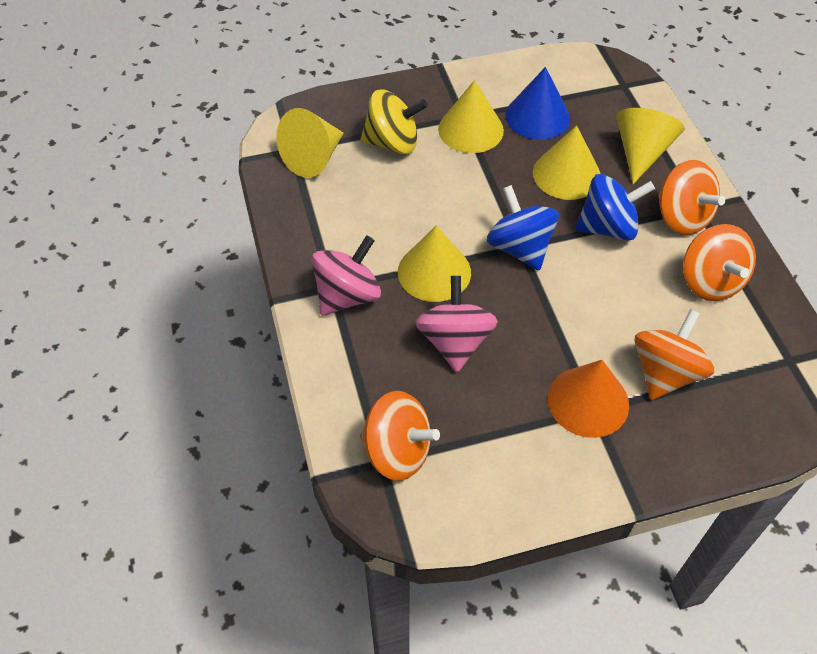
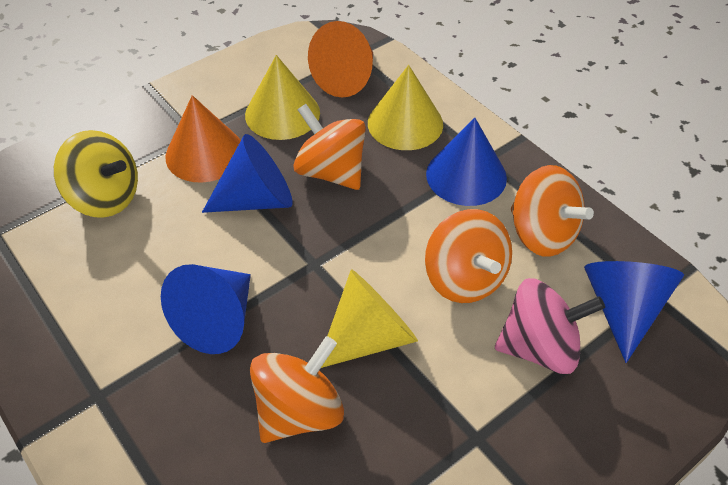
blue cone: [505,67,570,140] = 1 -> [161,264,251,354] [202,134,293,213] [426,118,507,206] [584,261,684,363] = 4
blue spinning top: [487,185,559,270] [575,174,655,241] = 2 -> none = 0
orange cone: [548,360,629,438] = 1 -> [166,95,241,183] [308,21,373,97] = 2
pink spinning top: [312,235,381,316] [415,276,498,372] = 2 -> [495,278,605,374] = 1
yellow cone: [276,108,343,178] [398,226,471,302] [438,80,504,153] [533,125,600,200] [616,108,684,184] = 5 -> [245,55,320,140] [321,269,418,368] [368,65,443,150] = 3

